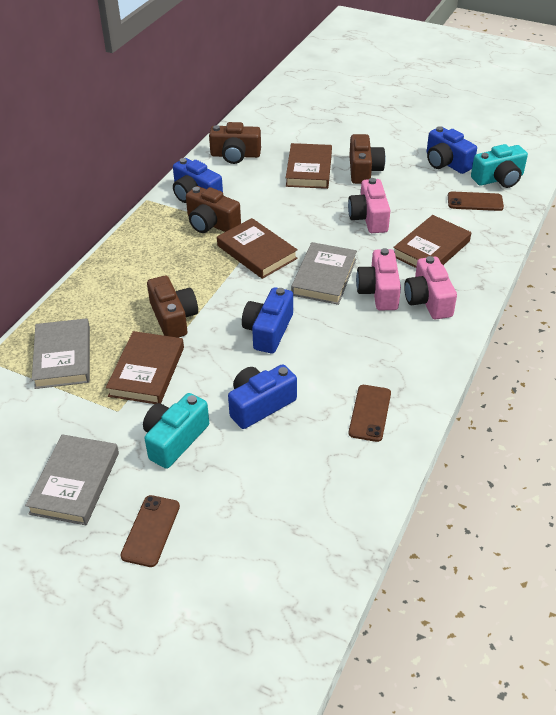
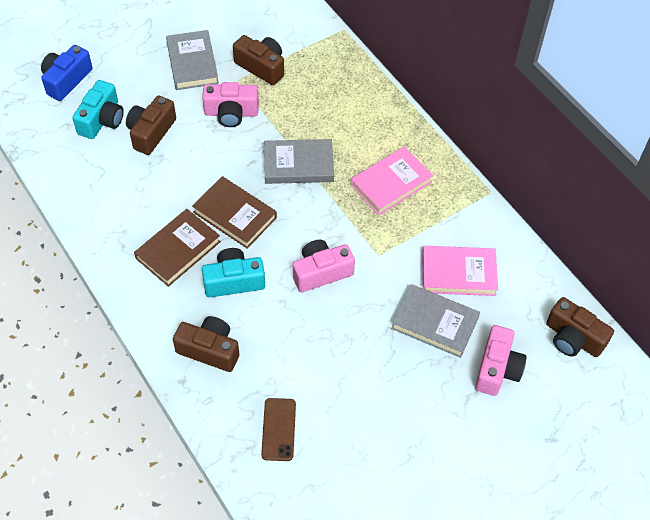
blue camera: [173,158,223,203] [228,364,297,429] [242,287,293,353] [427,126,477,174] = 4 -> [41,45,93,101] = 1
brown book: [106,331,184,404] [217,218,298,279] [286,143,332,189] [393,215,471,268] = 4 -> [134,209,221,287] [192,176,277,249] = 2
brown phone: [120,495,180,567] [349,385,391,442] [448,191,504,211] = 3 -> [261,398,296,461] = 1
pink book: none = 0 -> [350,146,433,215] [422,246,498,296] = 2

